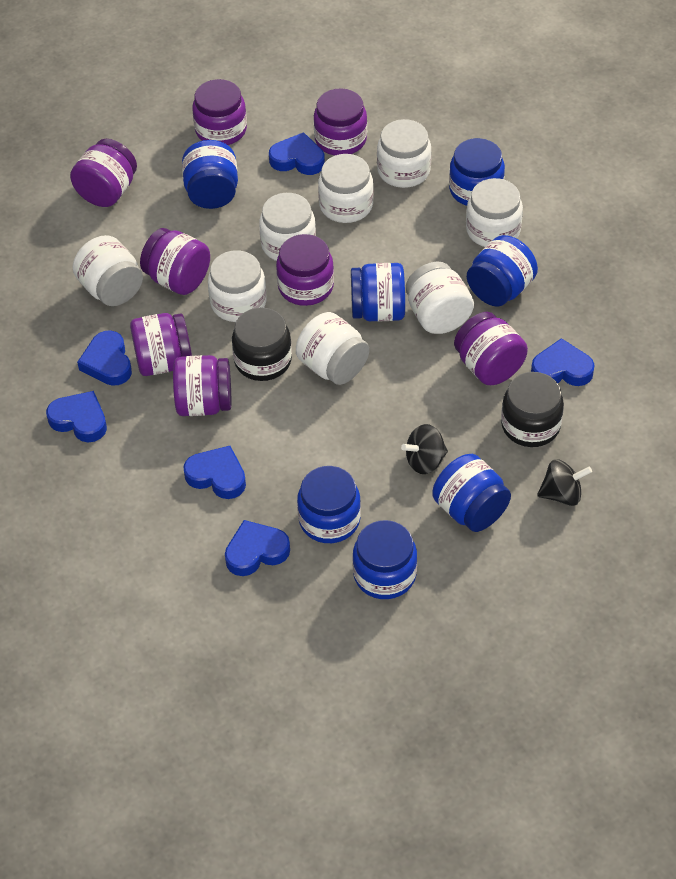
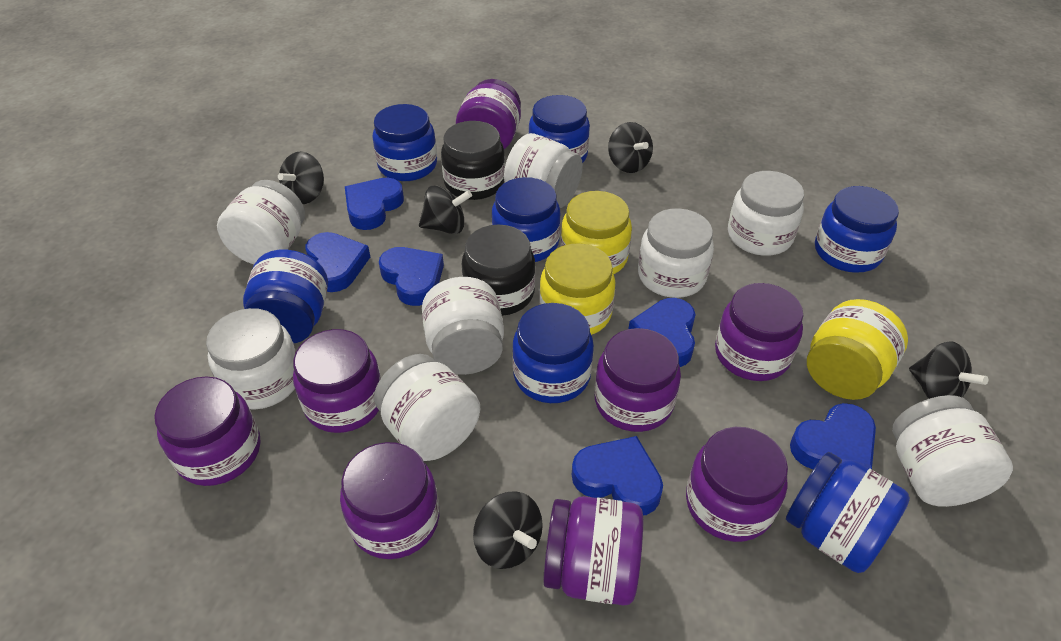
black spinning top: [401,424,448,474] [537,459,592,506] = 2 -> [278,151,324,204] [419,186,472,234] [473,491,543,569] [608,122,653,173] [909,341,988,399] = 5
yellow jar: none = 0 -> [539,243,615,335] [561,191,632,274] [807,299,908,400] = 3

